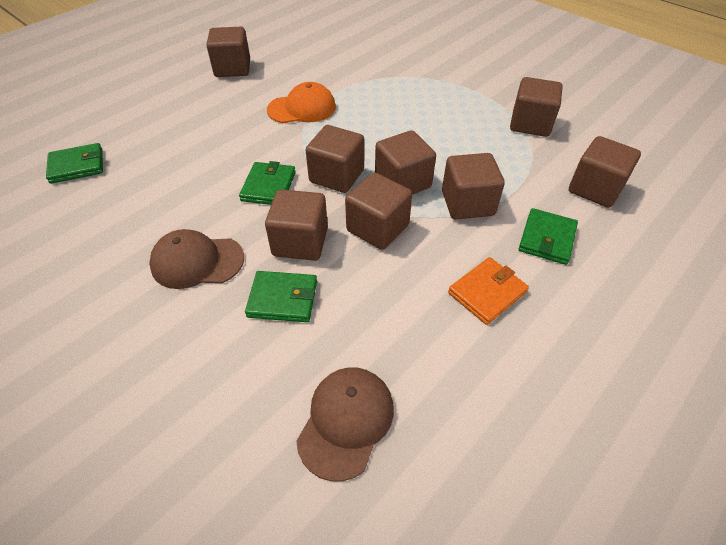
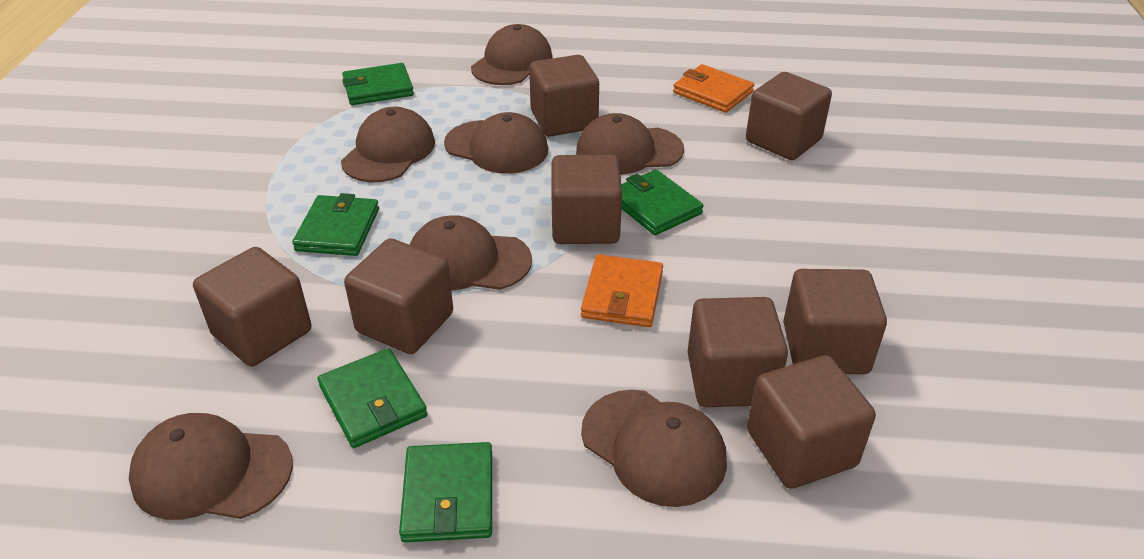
brown cap: [149,229,244,289] [296,367,394,481] = 2 -> [129,413,293,520] [341,107,435,182] [410,215,532,290] [444,112,548,174] [471,24,553,85] [576,113,684,175] [581,390,727,507] = 7
green wallet: [46,143,103,184] [239,161,295,205] [245,271,317,322] [519,208,578,265] = 4 -> [292,193,379,256] [318,348,428,448] [342,63,414,105] [399,442,492,542] [621,170,704,235] = 5
orange cap: [267,82,336,123] = 1 -> none = 0
orange wallet: [448,257,529,325] = 1 -> [581,254,663,327] [673,64,754,113] = 2

